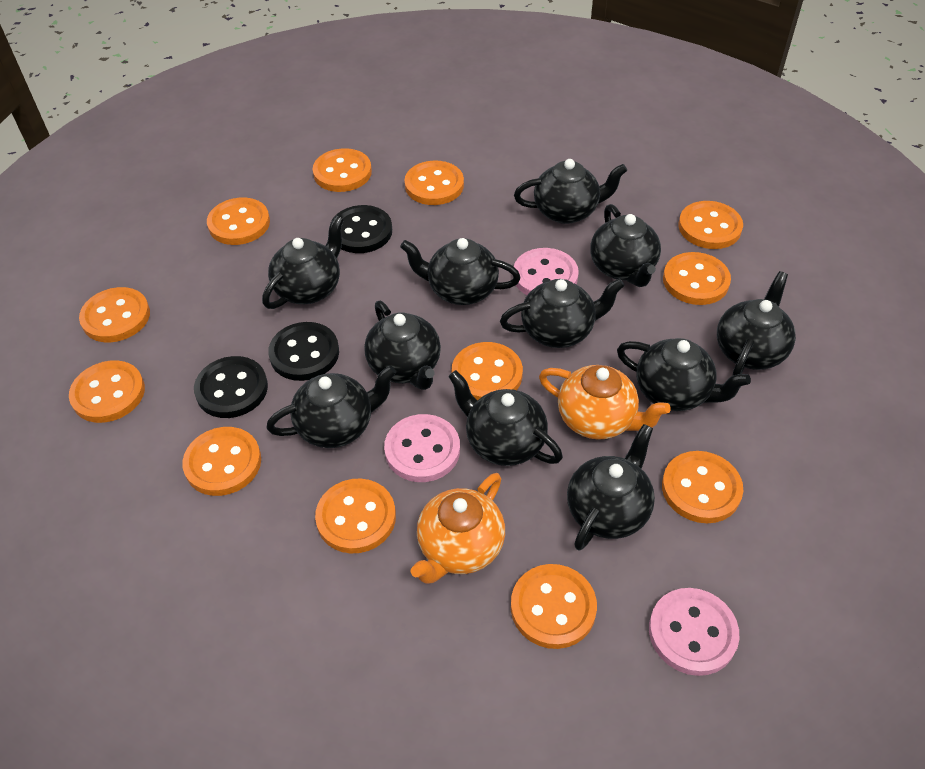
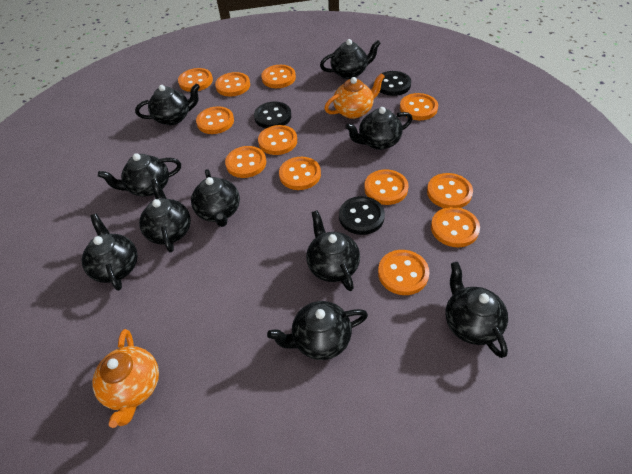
black teapot: [262,216,344,309] [266,366,396,448] [364,301,441,390] [400,238,521,305] [448,370,563,466] [500,278,624,348] [514,159,627,224] [567,424,655,551] [590,204,661,287] [617,338,751,411] [717,271,796,375] = 11 -> [82,214,138,291] [98,153,181,197] [135,83,200,125] [139,179,191,253] [191,169,240,227] [267,301,368,360] [306,210,360,291] [320,39,381,79] [345,107,413,150] [445,262,508,358] = 10
pink button: [384,414,460,482] [514,248,579,295] [649,588,739,676] = 3 -> none = 0

